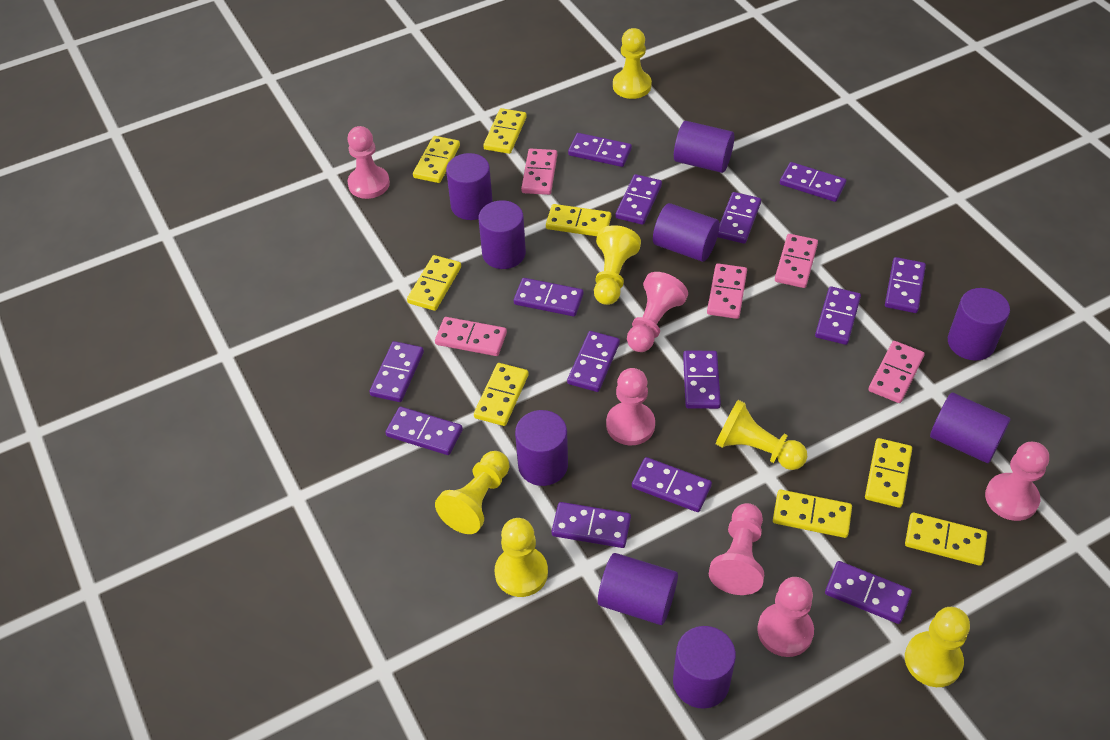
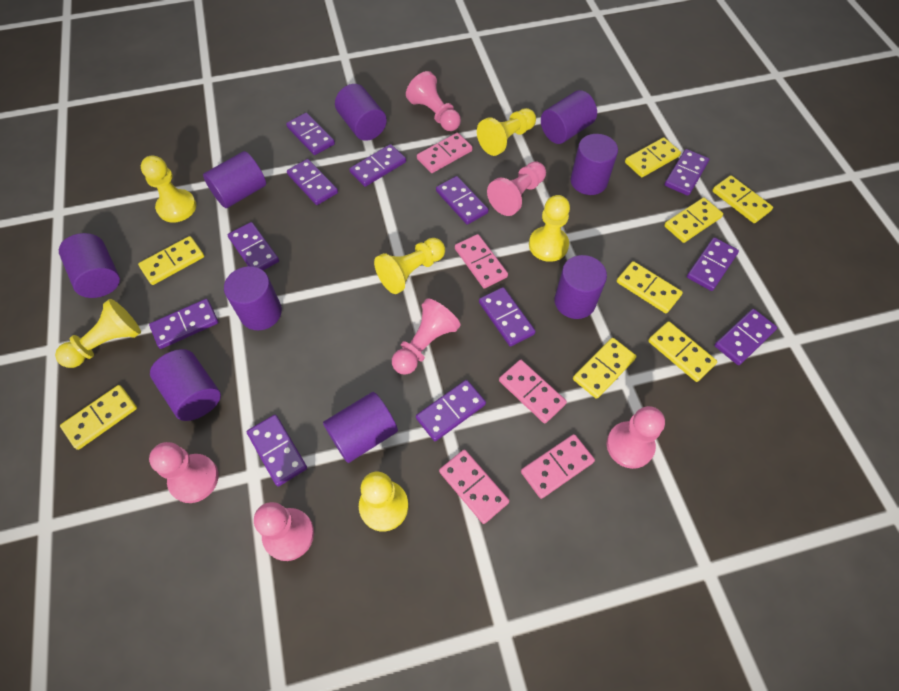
purple domino: [369,341,424,402] [385,407,463,455] [514,278,584,316] [552,502,631,548] [567,331,620,392] [568,133,632,167] [615,174,662,225] [632,457,712,512] [683,351,721,409] [718,192,761,244] [780,162,846,202] [815,286,861,345] [825,561,912,624] [885,257,926,313] = 14 -> [149,299,218,349] [228,222,279,270] [247,415,307,487] [286,113,335,155] [287,159,338,205] [349,144,406,187] [416,380,486,441] [436,176,489,225] [479,287,536,347] [664,149,709,196] [687,237,739,291] [714,309,777,365] = 12

